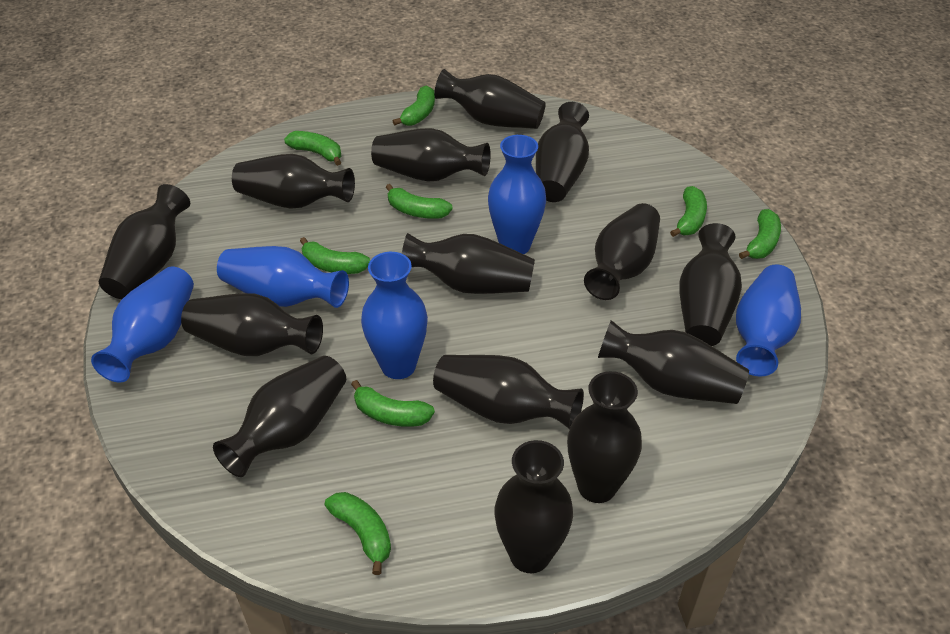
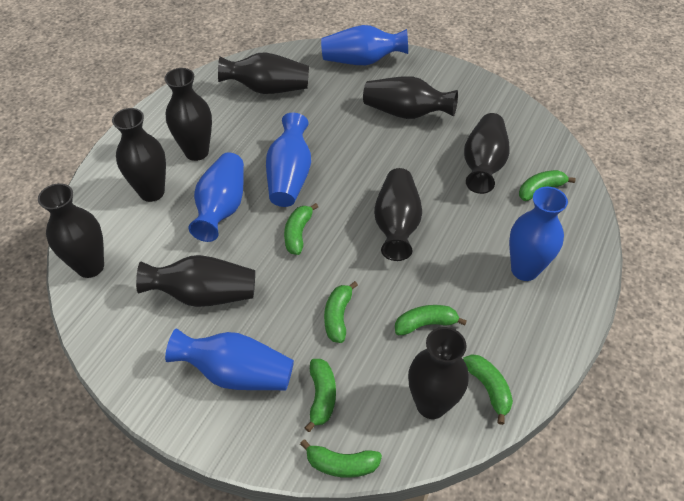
black vase: [99,184,190,299] [181,293,323,356] [213,356,346,477] [232,154,355,209] [371,128,491,181] [402,233,535,294] [433,355,584,429] [434,69,546,129] [494,440,573,573] [536,102,589,202] [567,371,642,503] [584,203,660,300] [598,320,749,404] [679,223,742,346] = 14 -> [38,183,104,278] [112,108,166,202] [136,255,255,307] [164,68,212,161] [218,52,309,94] [363,76,458,119] [374,168,422,261] [408,327,469,419] [464,113,509,194] = 9
green banana: [284,131,341,166] [300,237,370,274] [325,492,391,575] [351,380,435,427] [386,184,453,219] [393,85,435,126] [670,186,707,237] [739,209,781,259] = 8 -> [284,203,318,255] [300,439,382,478] [305,359,336,432] [324,281,358,343] [395,305,467,335] [463,354,513,425] [519,170,576,201] = 7

